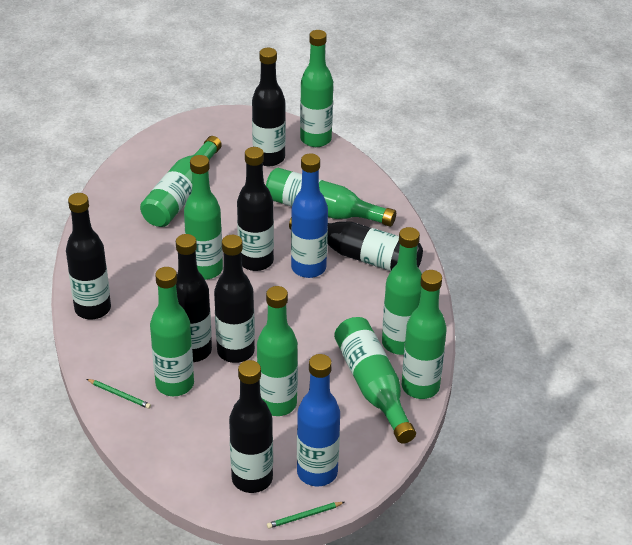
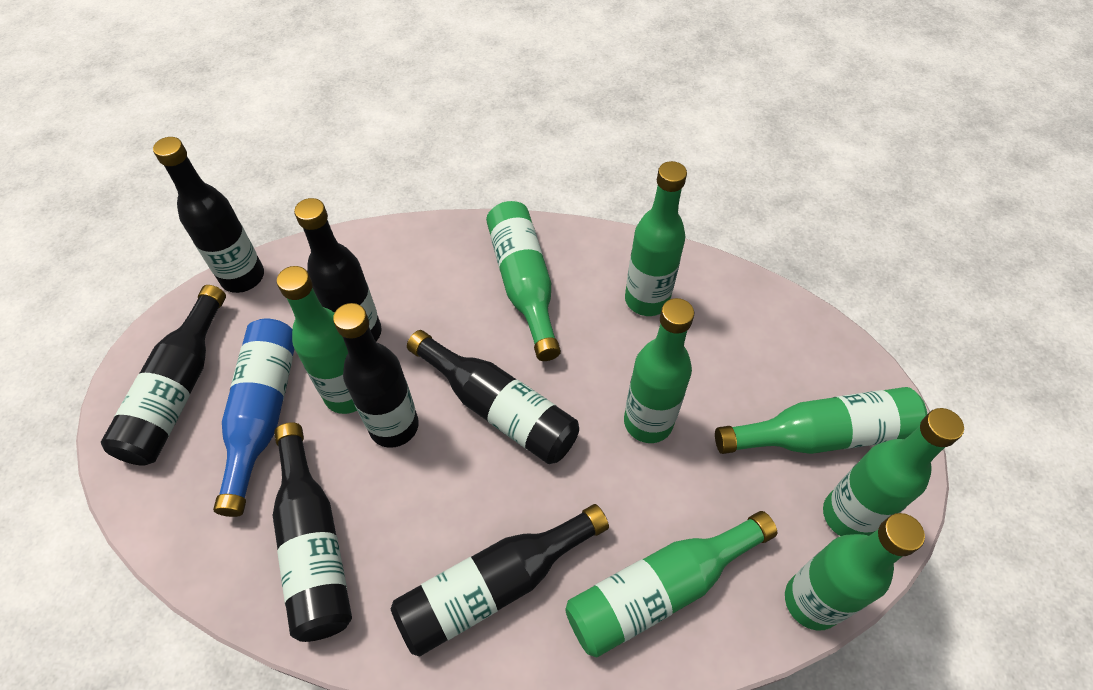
blue bottle: [291,153,328,278] [297,354,340,486] = 2 -> [213,319,294,517] = 1
green bottle: [140,136,222,227] [150,267,194,396] [184,155,223,280] [257,286,298,416] [266,168,396,227] [300,30,333,147] [334,317,416,444] [382,227,422,355] [402,270,447,399] = 9 -> [277,266,357,414] [486,201,561,361] [565,511,777,657] [624,298,694,443] [625,161,687,316] [715,387,927,454] [785,513,925,631] [823,408,964,536] = 8
green pencil: [87,379,151,409] [267,502,344,529] = 2 -> none = 0

